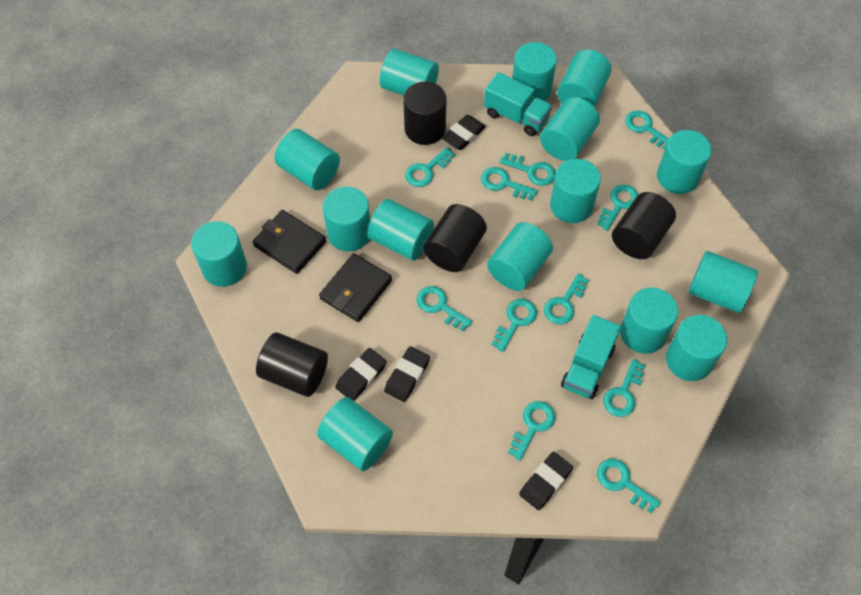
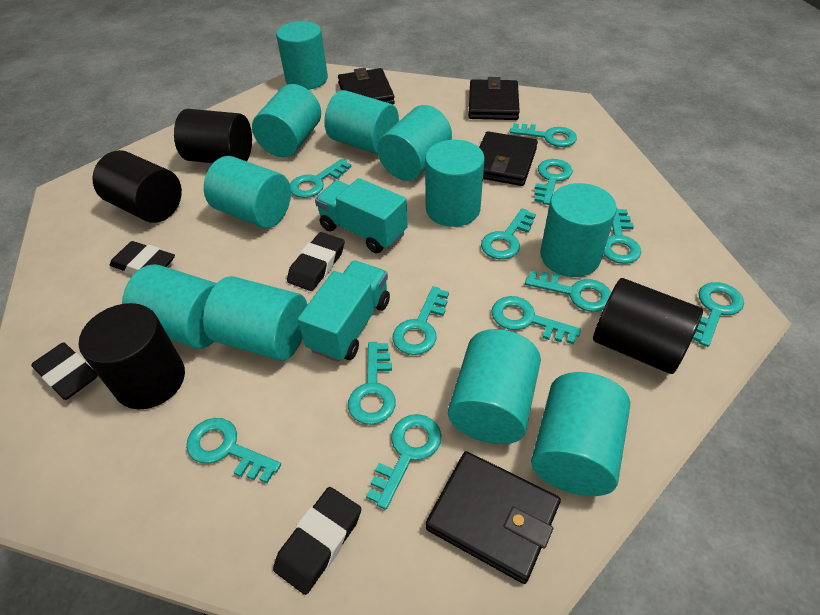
black wallet: [253,210,326,274] [319,253,392,322] = 2 -> [338,68,395,104] [426,451,561,584] [468,77,520,120] [479,131,538,186] = 4
turquoise cylinder: [191,221,247,287] [275,129,340,190] [317,397,393,471] [323,187,370,252] [367,199,434,261] [380,49,439,96] [487,222,553,291] [512,42,557,101] [540,97,600,161] [550,159,601,223] [557,50,611,107] [620,288,678,354] [657,130,712,194] [666,315,727,381] [689,251,758,313] = 15 -> [122,264,217,349] [203,276,307,361] [204,156,291,228] [252,84,321,157] [276,21,328,90] [325,90,399,154] [377,105,452,181] [425,140,485,227] [448,329,541,444] [531,372,630,496] [540,183,617,277] = 11
turquoise key: [405,147,455,187] [416,286,472,331] [481,167,538,201] [492,299,537,352] [499,153,556,186] [508,401,555,461] [544,273,589,324] [597,185,638,231] [597,459,661,513] [603,359,645,417] [625,110,669,150] = 11 -> [186,418,281,483] [290,159,351,198] [348,342,396,425] [366,414,441,510] [393,286,449,355] [481,208,536,259] [491,296,581,345] [510,124,577,147] [525,271,611,312] [534,159,573,205] [603,208,641,264] [693,282,744,347] = 12

